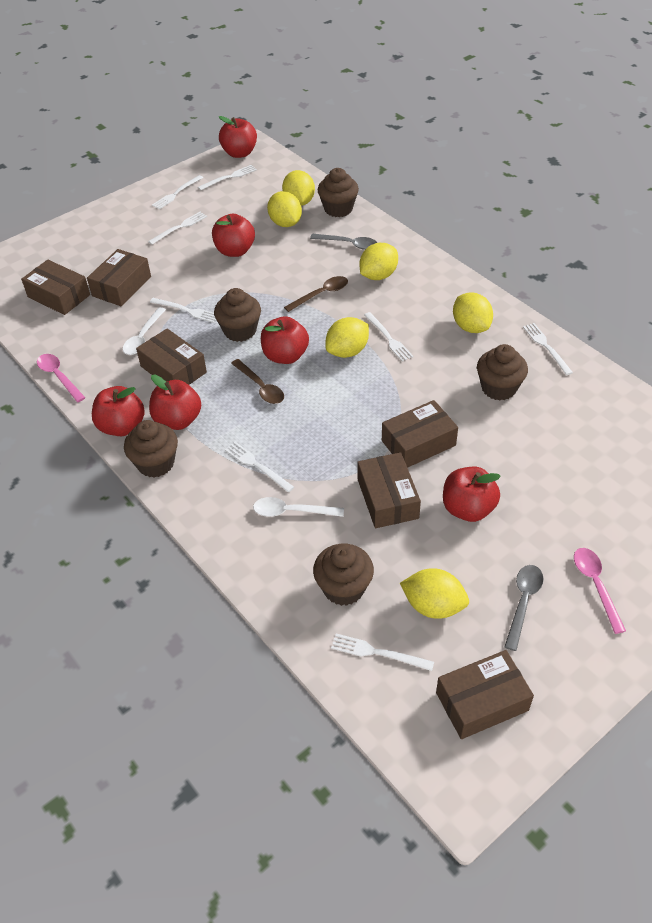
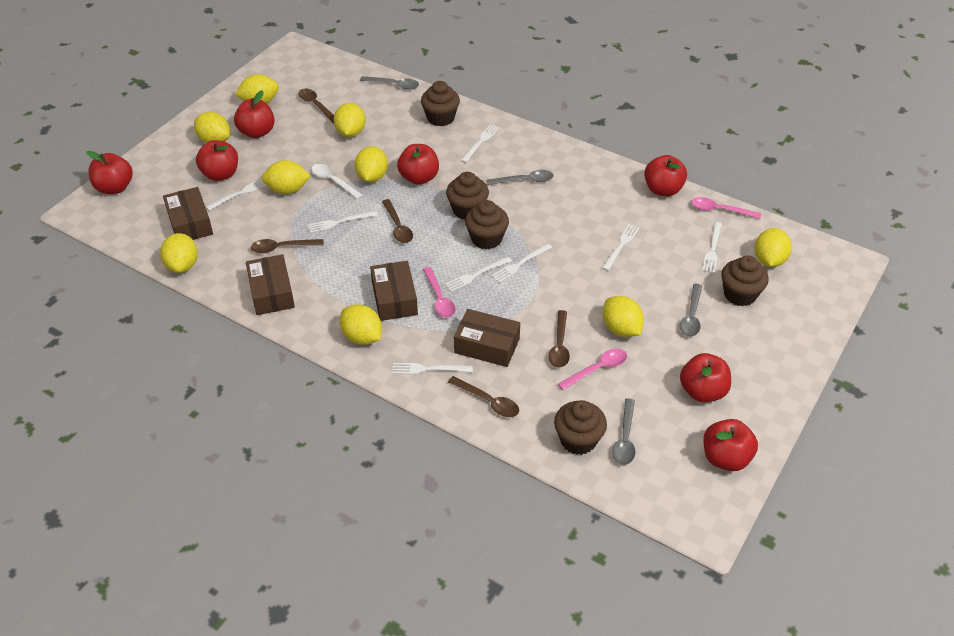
brown box: [21,260,90,315] [87,249,151,306] [136,329,207,385] [358,452,421,528] [382,400,458,468] [436,650,534,739] = 6 -> [163,187,213,240] [246,254,295,315] [370,261,418,321] [454,309,520,367] = 4
brown spoon: [231,359,284,404] [284,276,348,312] = 2 -> [251,239,324,253] [298,89,334,123] [382,199,413,243] [448,376,519,417] [548,310,570,368] = 5
grey spoon: [310,234,377,250] [504,565,543,651] = 2 -> [360,76,419,90] [486,170,553,185] [612,398,635,465] [680,284,702,337] = 4
pink spoon: [37,354,86,402] [574,548,626,634] = 2 -> [423,267,456,318] [558,348,627,390] [691,197,761,219] = 3
red apple: [92,386,145,436] [149,375,201,430] [212,214,255,257] [219,116,257,158] [261,316,309,364] [443,467,501,522] = 6 -> [86,151,133,194] [196,140,238,181] [234,90,275,138] [397,144,439,185] [644,155,687,196] [680,353,731,402] [703,419,758,471] = 7
white spoon: [123,307,166,355] [253,497,344,517] = 2 -> [311,164,363,199] = 1
yellow lemon: [267,191,302,227] [282,170,315,206] [325,317,369,358] [360,243,398,280] [400,568,469,619] [453,292,493,333] = 6 -> [160,233,198,273] [194,112,230,143] [235,74,279,103] [262,160,311,194] [334,103,366,137] [340,304,382,345] [354,146,388,182] [603,296,644,337] [754,228,792,267] = 9

